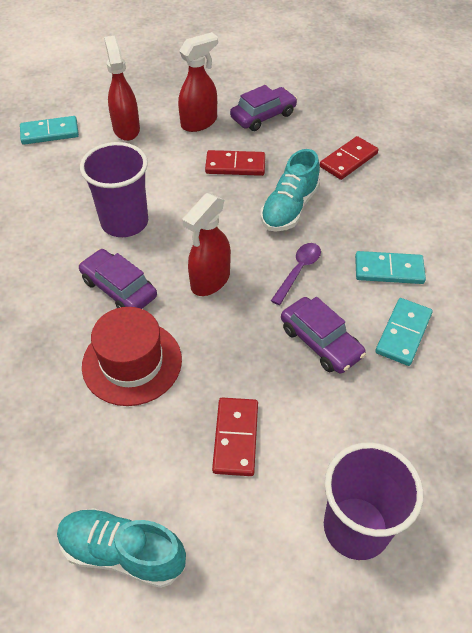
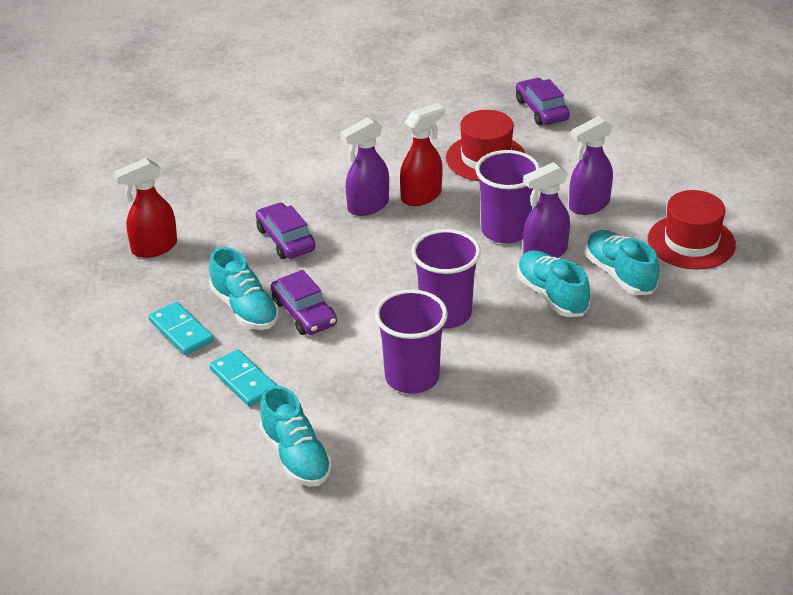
purple cup: [80,142,148,237] [324,442,424,560] = 2 -> [375,289,448,394] [411,229,481,328] [475,150,540,244] = 3
purple spoon: [271,243,321,305] = 1 -> none = 0
purple spray bottle: none = 0 -> [340,117,389,216] [523,162,570,258] [569,116,613,215] = 3
red domino: [205,150,265,176] [212,398,258,476] [320,136,378,180] = 3 -> none = 0
red hat: [82,307,182,406] = 1 -> [446,110,525,181] [648,190,736,270] = 2
red spray bottle: [104,36,140,141] [178,32,218,132] [182,193,231,296] = 3 -> [114,158,177,258] [400,103,445,206] = 2
turquoise domino: [20,116,79,145] [355,251,426,284] [375,298,433,366] = 3 -> [149,302,214,355] [209,349,277,407] = 2
turquoise shoe: [57,508,186,588] [261,149,320,232] = 2 -> [209,247,279,330] [259,385,332,486] [517,250,590,317] [585,230,659,295] = 4

